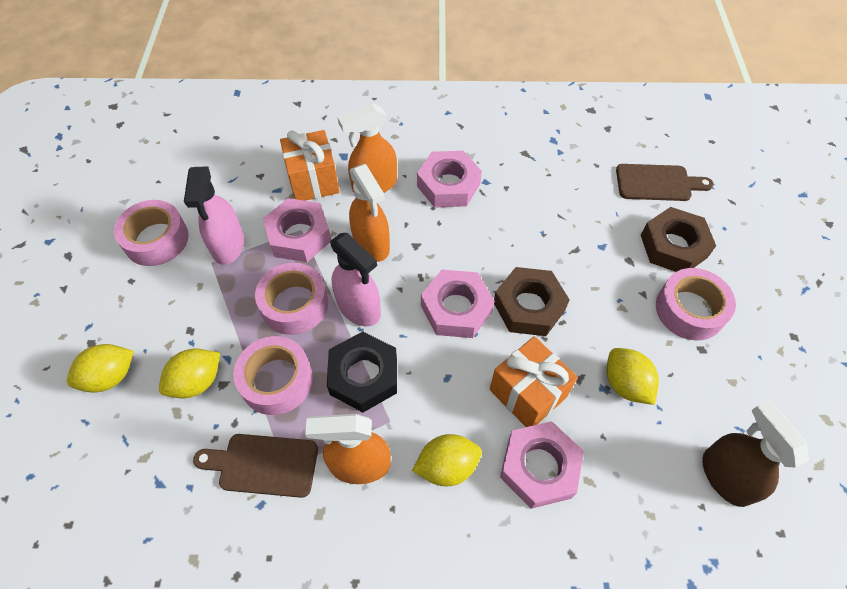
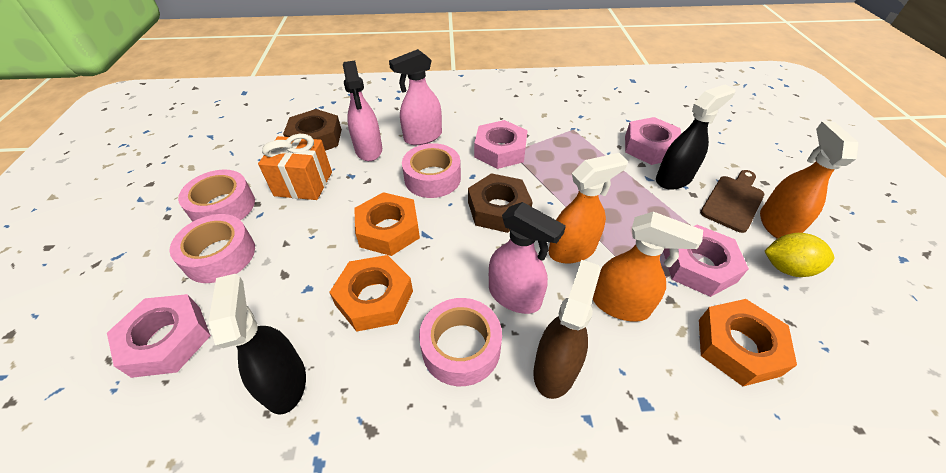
black nut: [327,332,397,412] = 1 -> none = 0
black spray bottle: none = 0 -> [208,274,306,415] [656,84,735,190] = 2
brown cutting board: [193,434,318,498] [616,164,713,201] = 2 -> [700,170,764,233] = 1
orange gift: [280,130,340,201] [490,336,578,427] = 2 -> [258,134,332,200] = 1
orange nut: none = 0 -> [329,255,413,332] [354,192,420,256] [699,299,797,386] = 3
pink spray bottle: [184,167,244,265] [330,233,381,326] = 2 -> [343,61,382,161] [389,49,442,145] [489,202,566,314] = 3
yellow lemon: [67,344,134,393] [159,349,220,398] [412,434,482,486] [607,348,659,405] = 4 -> [764,233,834,277] = 1

